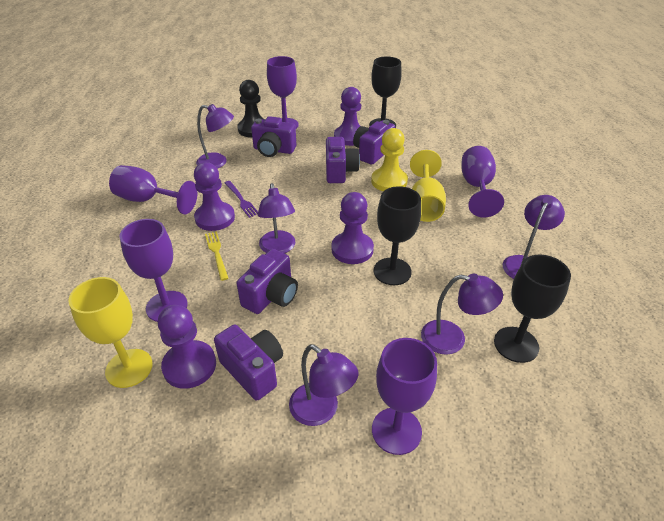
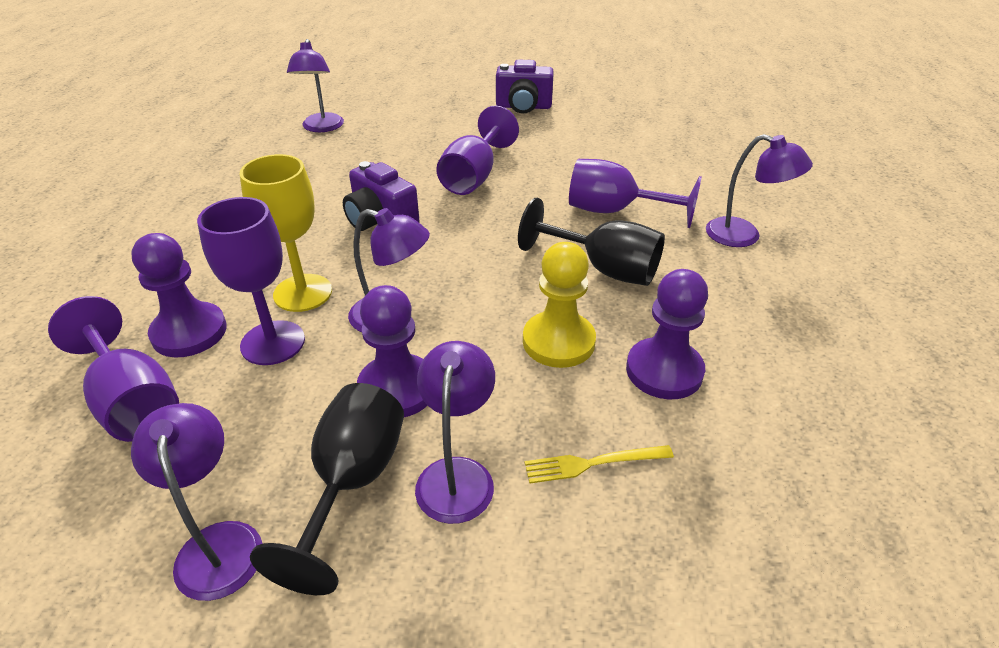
black goblet: [369,56,402,128] [374,186,421,285] [494,255,571,363] = 3 -> [250,383,404,595] [518,198,665,286] = 2
black pawn: [237,80,265,138] = 1 -> none = 0
purple camera: [214,325,283,400] [236,249,298,314] [251,116,296,157] [326,137,360,183] [353,120,395,164] = 5 -> [343,161,420,231] [496,59,554,114] = 2
purple fork: [225,181,258,218] = 1 -> none = 0
purple goblet: [109,165,198,214] [120,219,188,322] [267,56,299,129] [372,338,437,455] [461,146,504,218] = 5 -> [48,296,179,442] [197,197,305,365] [436,106,519,195] [569,159,702,228] = 4
purple pawn: [158,305,216,389] [194,162,235,231] [331,192,374,264] [334,87,361,146] = 4 -> [131,233,227,358] [357,285,428,417] [626,269,708,399] = 3
yellow goblet: [68,277,153,388] [410,150,446,222] = 2 -> [240,154,332,312] = 1

